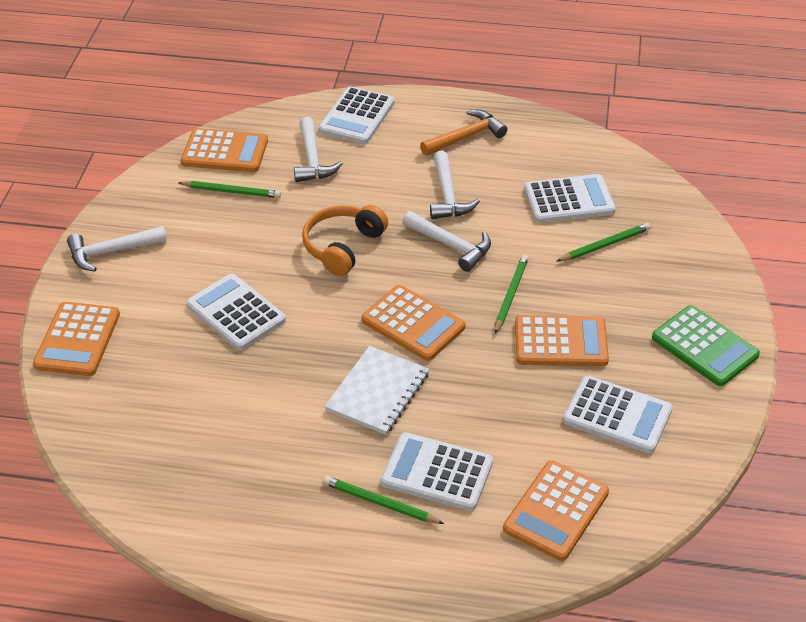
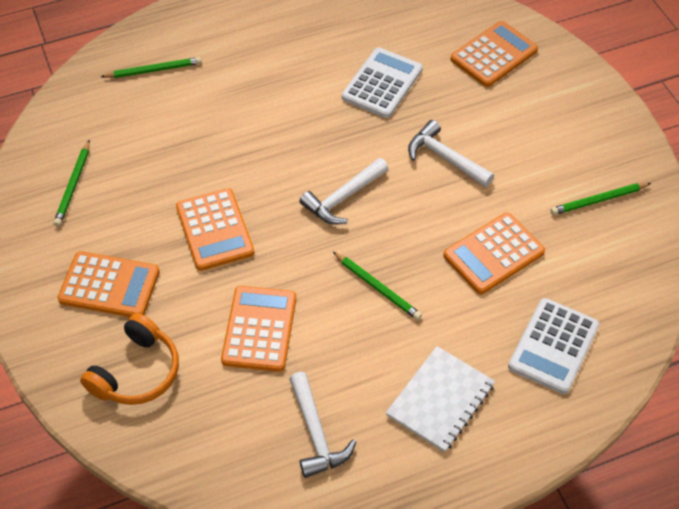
green calculator: [652,305,760,386] = 1 -> none = 0
orange hammer: [420,110,508,156] = 1 -> none = 0
white calculator: [186,274,286,350] [319,86,395,144] [381,432,493,511] [524,174,615,223] [563,376,673,454] = 5 -> [342,48,423,118] [508,298,599,394] = 2
white hammer: [67,226,167,272] [294,117,343,182] [402,211,491,272] [430,151,480,219] = 4 -> [289,372,356,478] [299,158,389,225] [408,120,494,187] = 3

